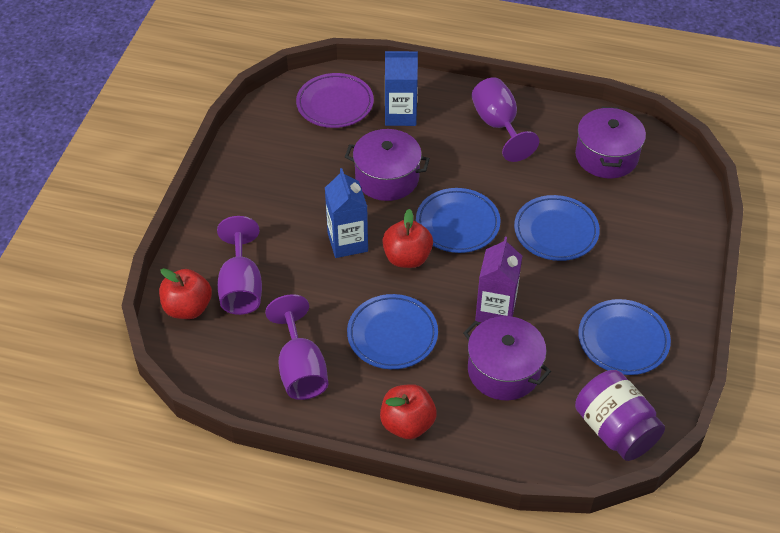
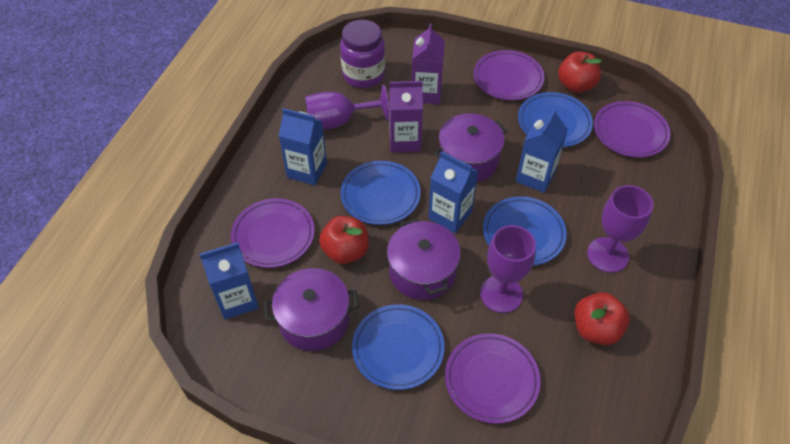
blue carton: [325,168,368,258] [385,51,418,126] = 2 -> [199,242,259,319] [279,108,327,185] [428,151,478,233] [516,108,568,193] = 4
purple carton: [475,237,522,322] = 1 -> [389,81,423,152] [412,23,445,104] = 2
purple plate: [296,73,374,128] = 1 -> [231,198,315,268] [445,333,540,424] [473,50,545,100] [594,101,671,158] = 4

